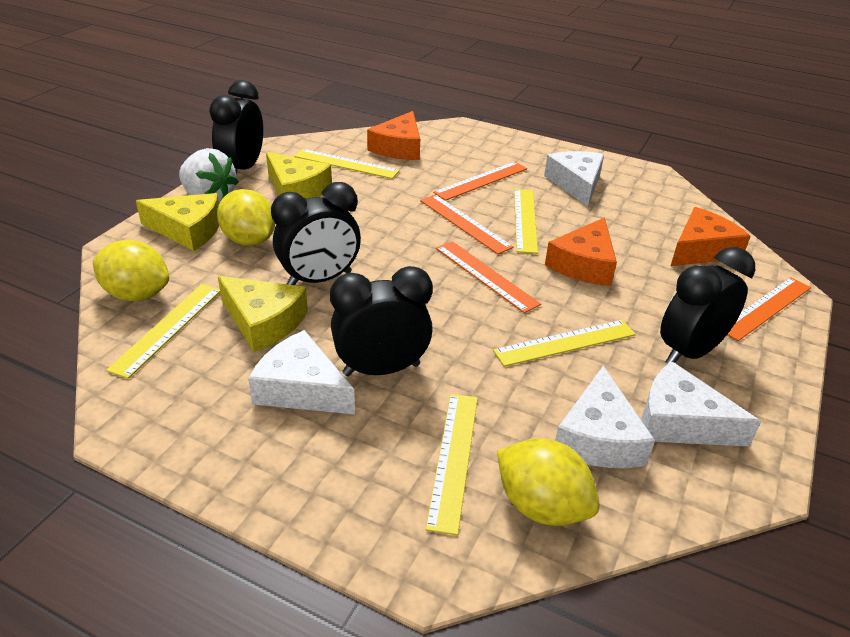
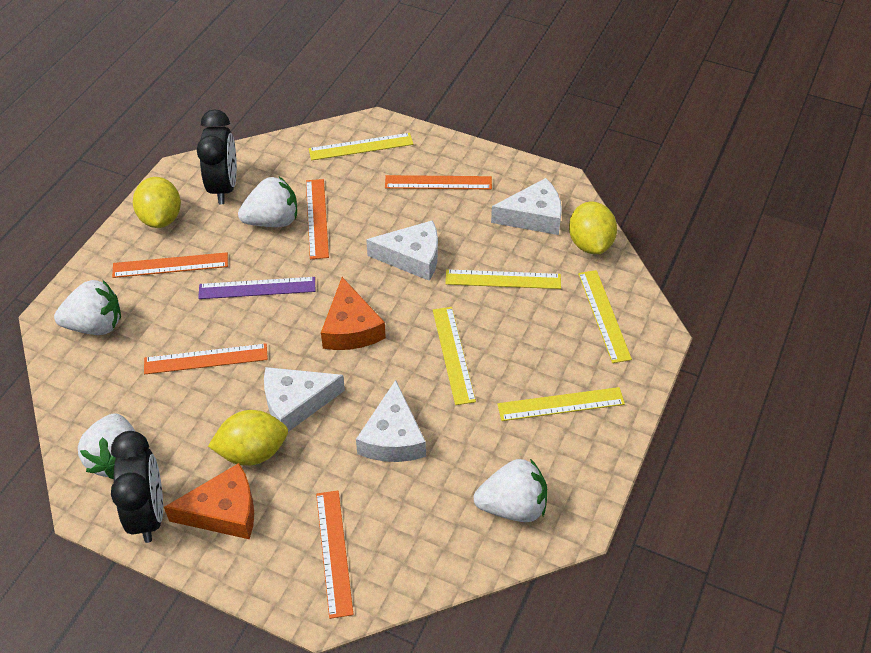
black clock: [209,80,263,174] [271,182,361,285] [330,266,433,376] [660,247,755,364] = 4 -> [111,431,163,543] [197,110,237,204] = 2
orange cheese: [367,111,420,160] [545,218,617,286] [671,207,751,266] = 3 -> [164,463,254,539] [321,277,386,350] = 2
orange ruler: [420,195,514,254] [433,162,527,201] [436,241,541,313] [727,277,811,341] = 4 -> [112,252,228,278] [144,343,268,374] [306,179,329,259] [316,491,354,619] [385,175,492,189] = 5
purple ruler: none = 0 -> [198,277,315,299] = 1
white strawberry: [179,148,239,203] = 1 -> [54,280,121,335] [78,413,136,480] [238,177,297,227] [474,459,547,522] = 4
yellow cheese: [136,193,219,251] [218,276,308,352] [266,152,332,199] = 3 -> none = 0

